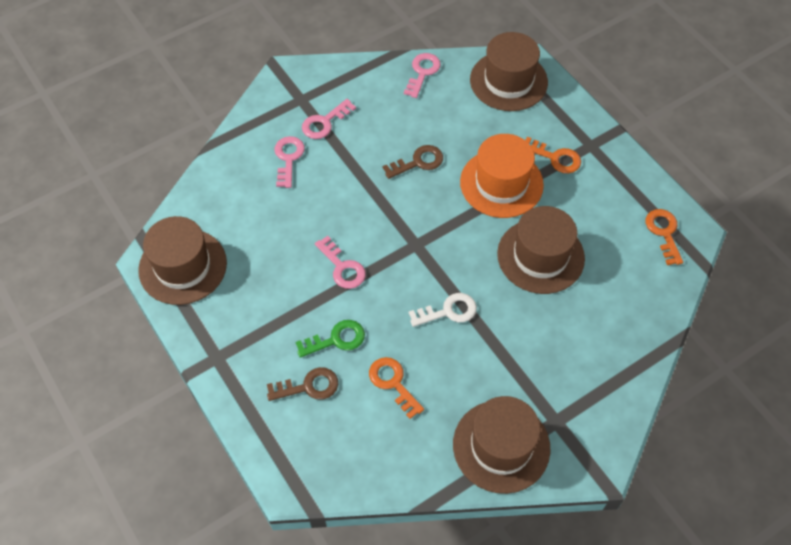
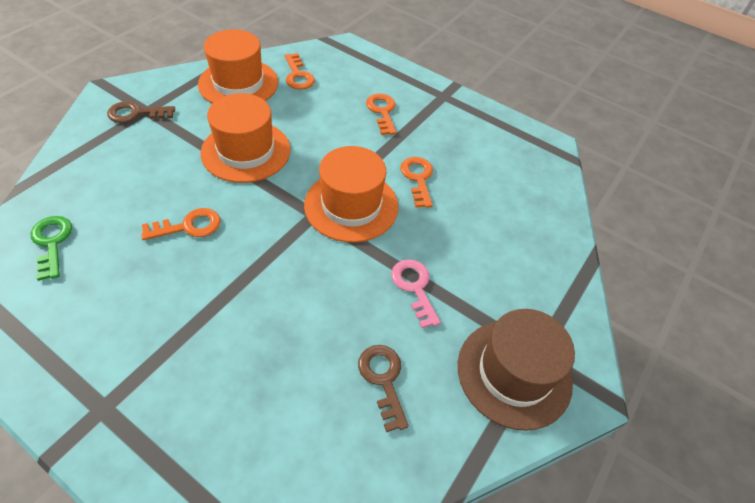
brown hat: [138,216,227,305] [453,396,551,494] [470,32,548,111] [497,206,585,294] = 4 -> [458,309,575,431] = 1
orange hat: [460,134,544,218] = 1 -> [198,29,278,104] [200,93,291,183] [304,146,398,242] = 3
orange key: [369,357,424,419] [525,137,581,173] [646,209,683,265] = 3 -> [141,208,220,240] [285,53,315,90] [366,94,397,135] [400,157,433,208] = 4
pink key: [274,136,305,188] [302,99,356,139] [315,236,366,289] [404,53,441,98] = 4 -> [391,259,441,328] = 1
white key: [409,293,477,327] = 1 -> none = 0

